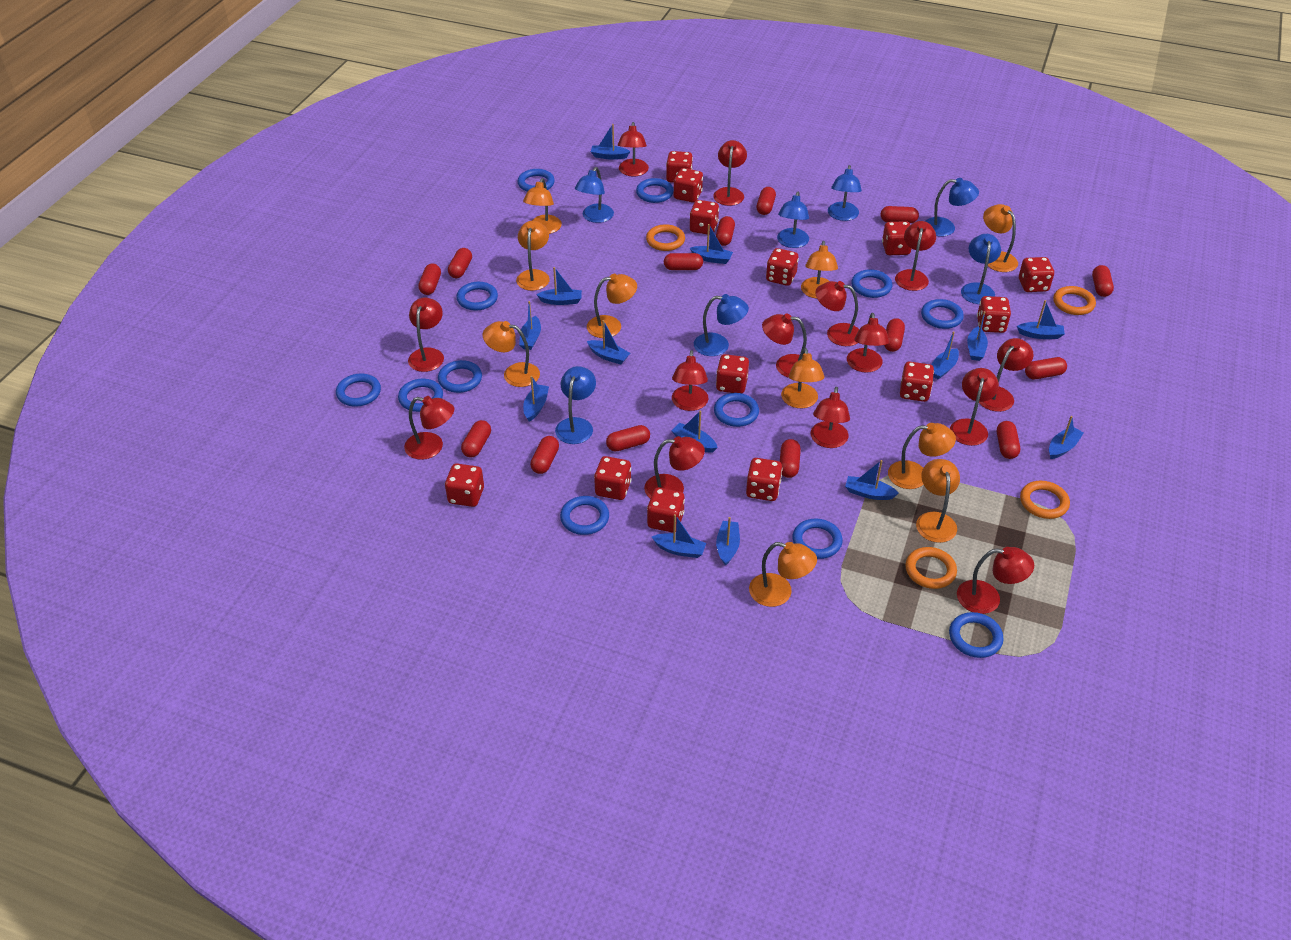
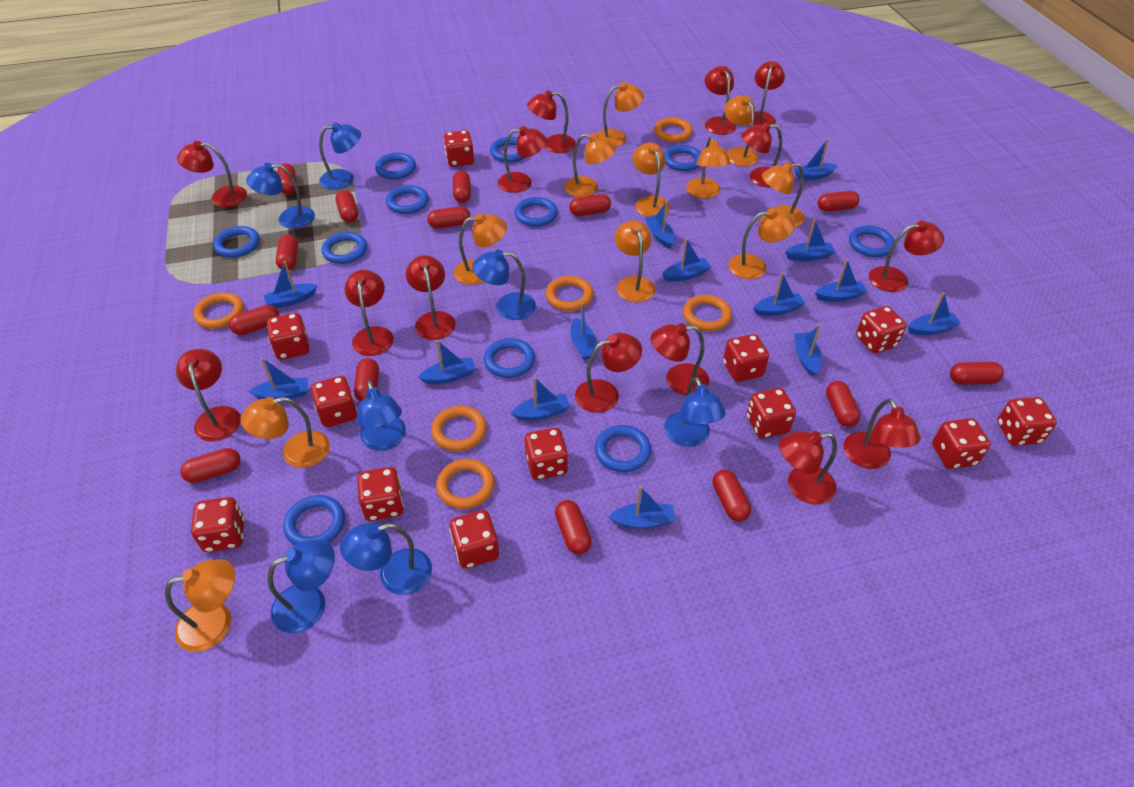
blue ring: [336,374,381,407] [398,379,443,412] [438,360,482,393] [457,282,498,311] [517,169,555,192] [560,496,609,535] [636,178,674,203] [714,393,759,427] [792,519,843,559] [851,269,892,298] [921,299,964,329] [949,612,1003,658] = 12 -> [213,226,260,258] [283,495,345,545] [322,232,367,264] [375,152,416,180] [386,185,429,214] [484,338,535,378] [490,137,525,163] [514,197,558,227] [595,425,651,472] [664,145,701,171] [849,226,895,257] = 11
orange lamp: [483,321,540,387] [516,221,550,291] [523,178,562,234] [587,274,637,338] [749,542,817,607] [781,348,825,408] [801,241,838,299] [888,423,956,489] [916,459,960,543] [983,204,1018,272] = 10 -> [165,559,235,652] [241,397,330,468] [454,213,507,285] [564,133,616,197] [596,82,644,147] [614,220,655,303] [632,142,670,217] [686,136,731,199] [724,95,759,166] [728,208,795,279] [762,162,805,227] = 11
orange ring: [646,224,685,251] [905,547,957,589] [1020,481,1070,519] [1053,286,1096,315] = 4 -> [193,292,244,329] [431,406,487,451] [436,459,495,509] [546,276,593,311] [654,117,693,142] [683,295,732,331] = 6
red dice: [445,463,484,507] [594,456,631,500] [647,488,685,533] [666,151,693,183] [674,168,703,203] [690,200,719,235] [716,354,749,394] [746,458,783,501] [766,248,799,286] [882,221,912,255] [900,362,934,402] [977,296,1011,333] [1019,257,1054,292] = 13 -> [191,497,245,552] [267,313,309,360] [311,376,357,427] [357,467,404,521] [443,130,474,167] [449,510,499,569] [525,428,568,480] [723,334,769,382] [747,388,796,438] [856,306,906,353] [932,418,991,469] [997,397,1057,446] = 12

